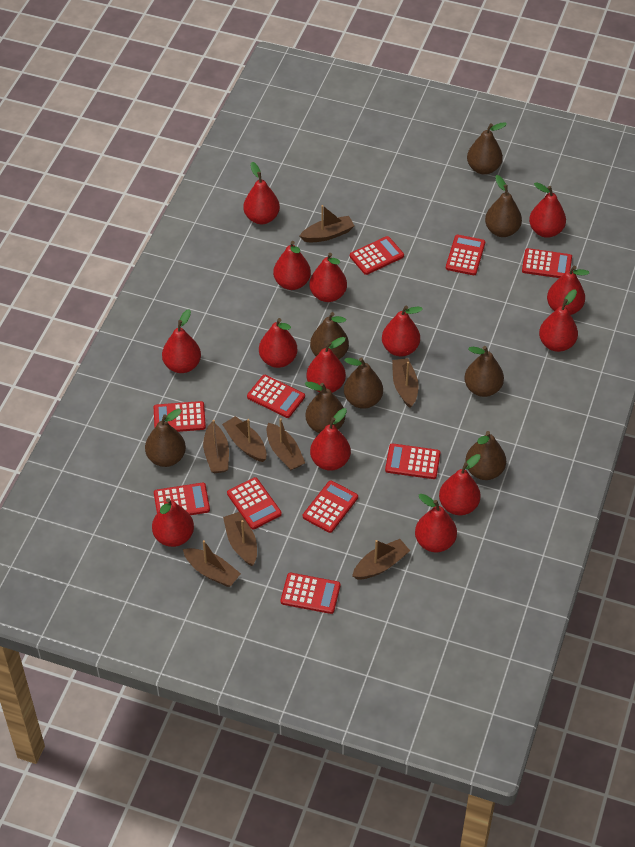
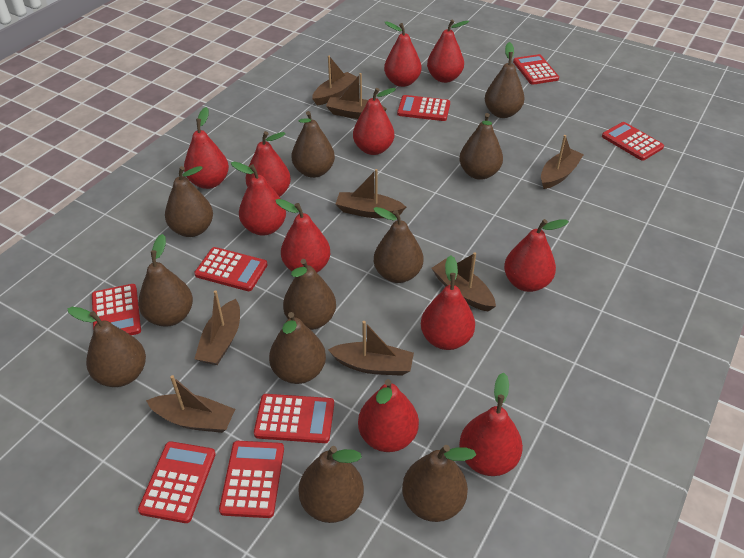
brown pear: [145,409,186,467] [305,382,345,433] [310,312,349,359] [344,357,383,409] [464,346,504,397] [465,431,506,480] [467,122,507,175] [485,175,522,237] = 8 -> [68,307,146,387] [138,234,193,327] [165,166,213,237] [269,312,326,384] [283,259,336,330] [292,111,335,178] [298,446,364,523] [373,207,423,283] [402,445,476,522] [459,113,503,180] [485,42,525,118] = 11
red calculator: [154,401,206,432] [154,483,210,515] [227,477,282,530] [247,375,305,418] [281,573,341,614] [303,481,358,533] [350,236,404,275] [385,443,441,479] [446,235,485,275] [522,248,572,278] = 10 -> [92,284,141,335] [138,441,216,523] [194,247,268,291] [219,441,284,518] [254,394,334,443] [397,95,450,121] [513,54,559,85] [602,122,664,161] = 8
red pear: [152,498,194,547] [162,309,201,373] [243,162,280,224] [259,318,298,368] [273,241,311,290] [307,337,346,393] [309,253,347,302] [310,408,351,471] [382,306,423,356] [415,494,457,552] [439,454,481,515] [529,182,566,238] [539,289,578,352] [547,266,589,315] = 14 -> [184,107,229,189] [231,162,286,236] [246,131,291,197] [275,199,330,272] [353,88,396,155] [358,379,419,452] [384,21,422,87] [421,255,475,350] [427,20,469,83] [459,373,523,476] [504,219,569,292] = 11

